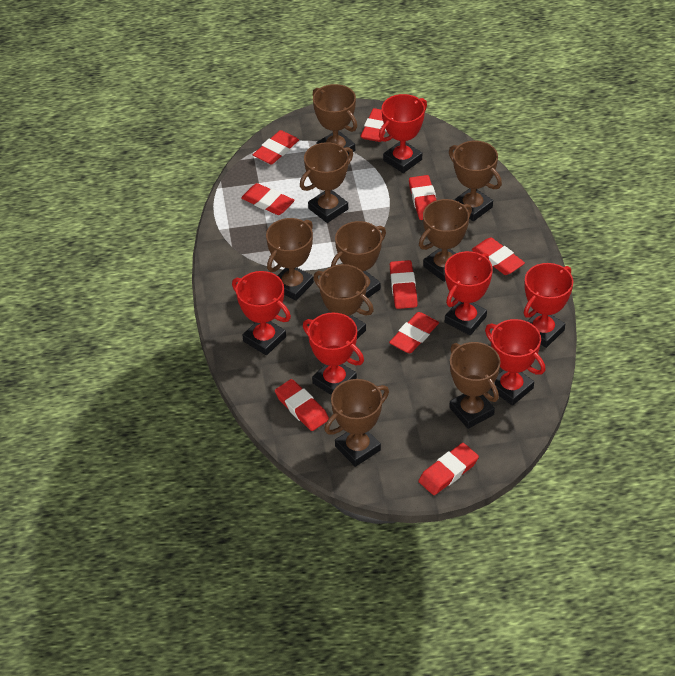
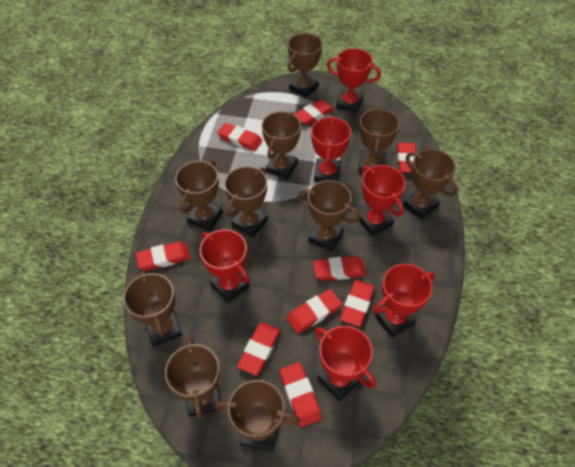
brown trophy: [266,218,314,301] [300,142,353,223] [313,84,357,155] [313,264,374,339] [324,379,389,467] [331,221,386,298] [419,199,472,282] [449,141,502,221] [449,342,500,429] = 9 -> [123,270,182,347] [165,337,220,419] [175,161,223,231] [215,380,300,452] [224,166,268,238] [261,111,301,180] [288,33,323,98] [298,180,361,251] [359,108,400,173] [403,149,458,220] = 10

